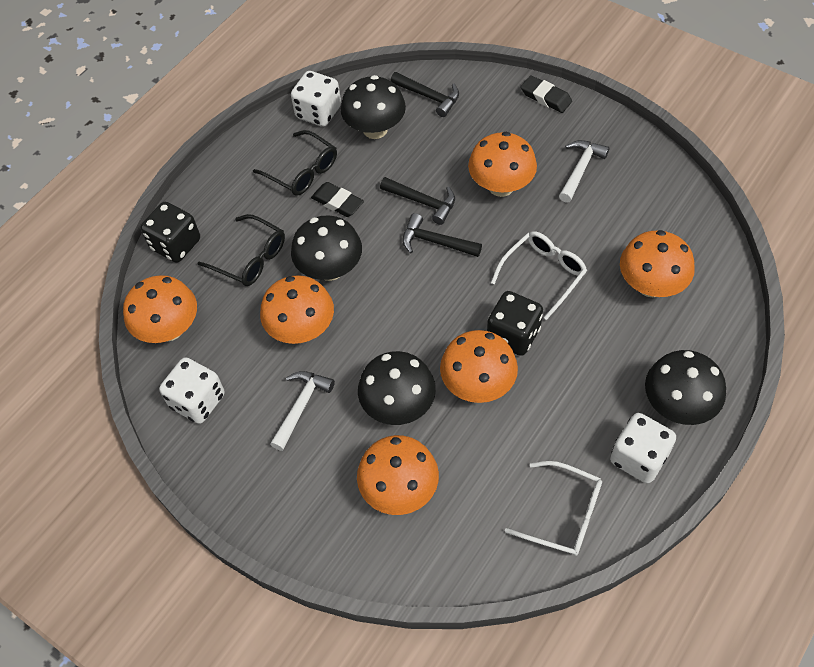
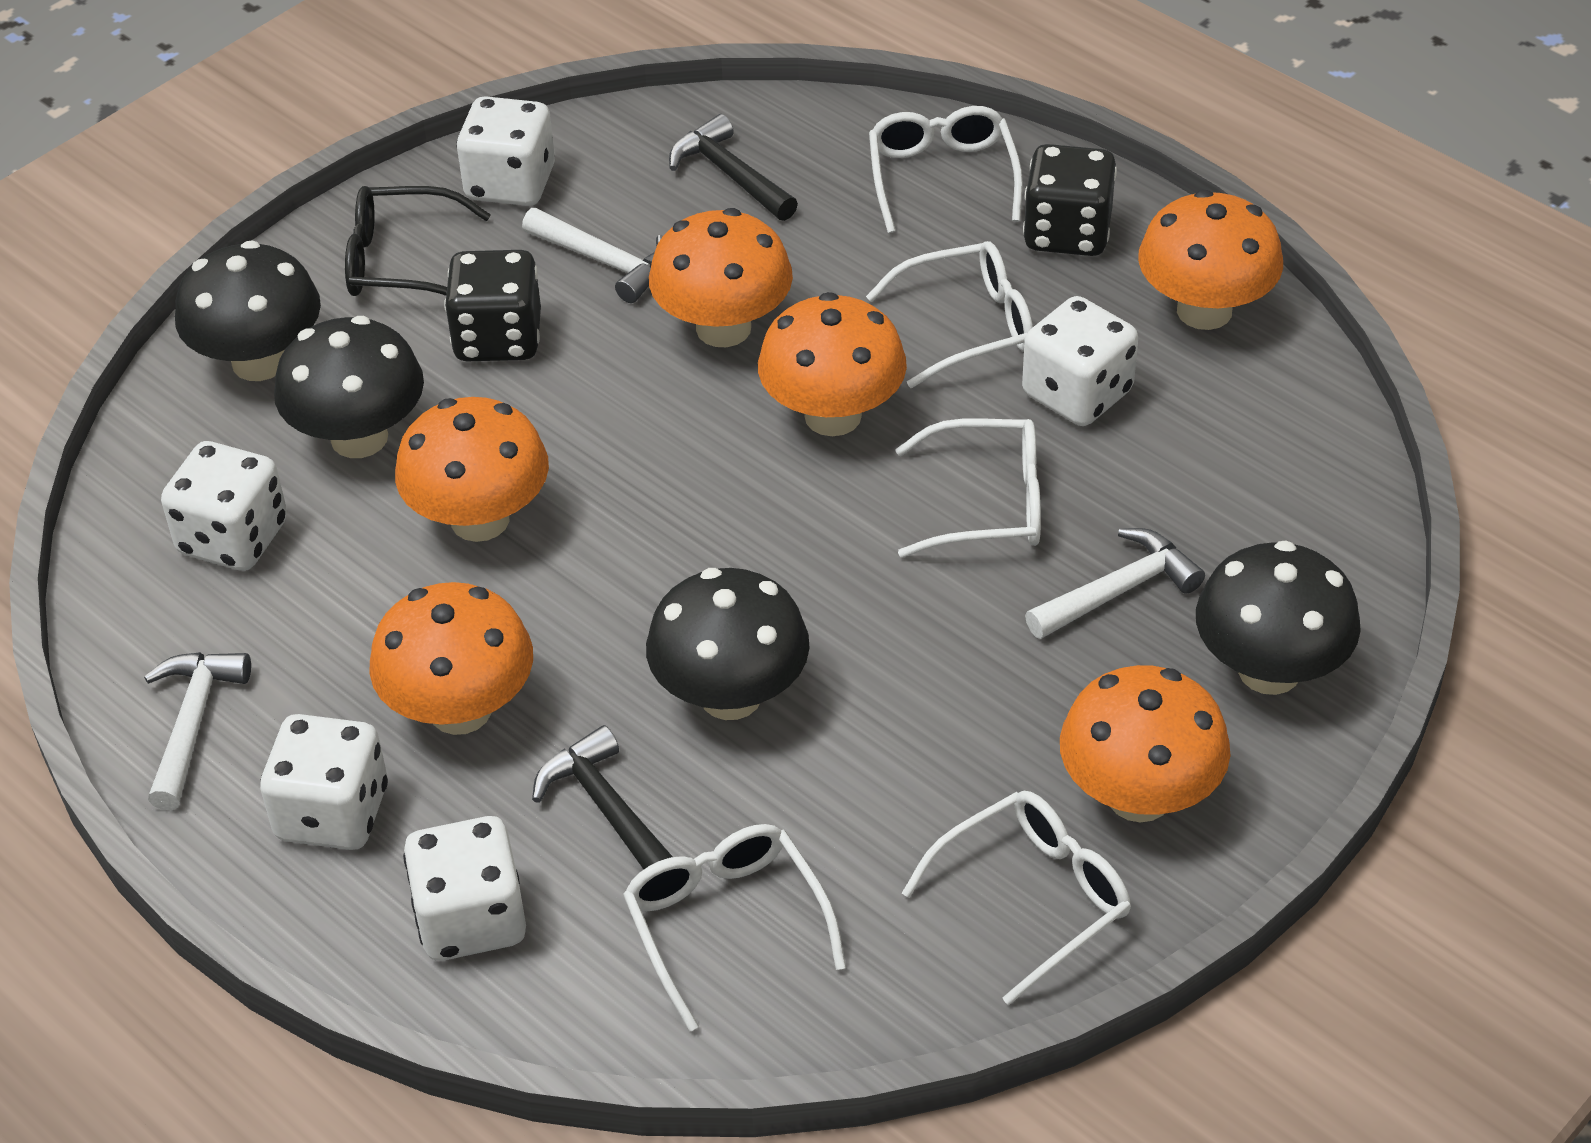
black eraser: [311,182,364,217] [521,75,572,113] = 2 -> none = 0
black glasses: [198,214,285,286] [253,130,337,196] = 2 -> [345,186,491,296] = 1
black hammer: [380,177,455,225] [391,72,459,117] [402,213,482,257] = 3 -> [532,725,673,869] [669,114,798,221] = 2
white dice: [159,357,225,424] [291,71,341,127] [610,413,676,483] = 3 -> [161,441,287,571] [260,714,388,850] [403,816,526,961] [456,96,555,206] [1022,296,1138,426] = 5
white glasses: [491,231,587,320] [505,461,602,556] = 2 -> [623,824,846,1031] [866,241,1033,388] [869,106,1023,233] [895,418,1041,558] [902,791,1131,1005] = 5
white hammer: [270,371,335,451] [559,140,609,203] = 2 -> [144,652,251,810] [522,208,663,303] [1025,528,1205,639] = 3

